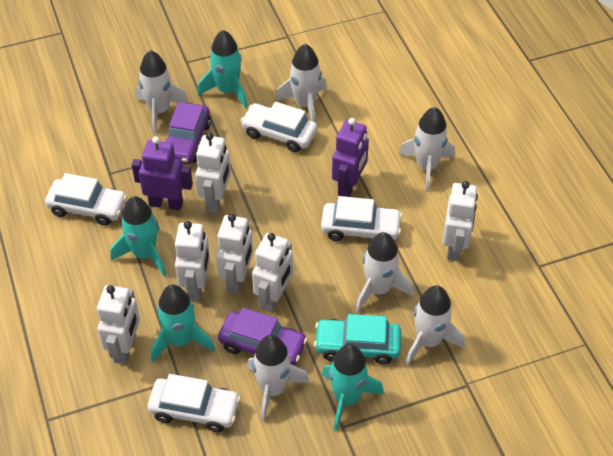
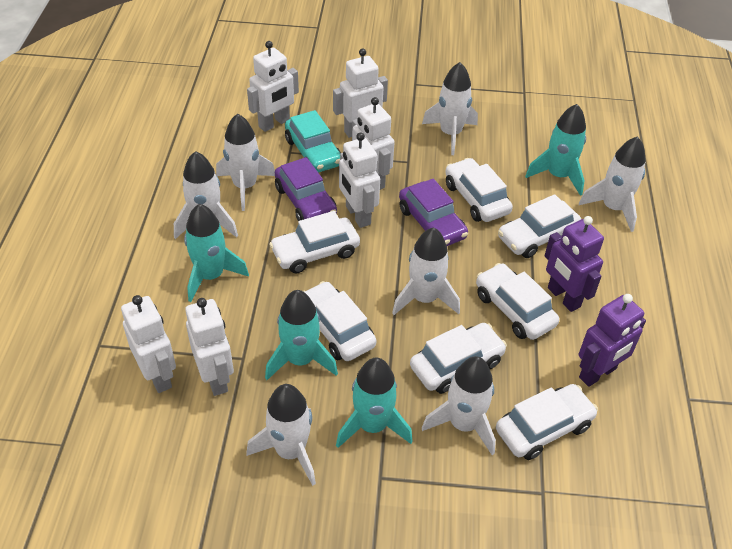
white car: [45,173,127,226] [147,374,241,432] [240,102,318,152] [321,196,403,241] = 4 -> [269,211,360,273] [303,281,376,361] [410,323,507,394] [445,158,513,222] [476,263,559,340] [496,384,598,460] [498,194,581,258] = 7
white rocket: [135,50,189,134] [247,335,309,422] [275,44,327,122] [356,232,414,312] [399,107,455,192] [406,285,465,366] = 6 -> [174,151,238,239] [216,113,275,211] [247,384,316,486] [392,227,460,315] [422,62,478,155] [422,356,496,455] [579,136,646,232] = 7

